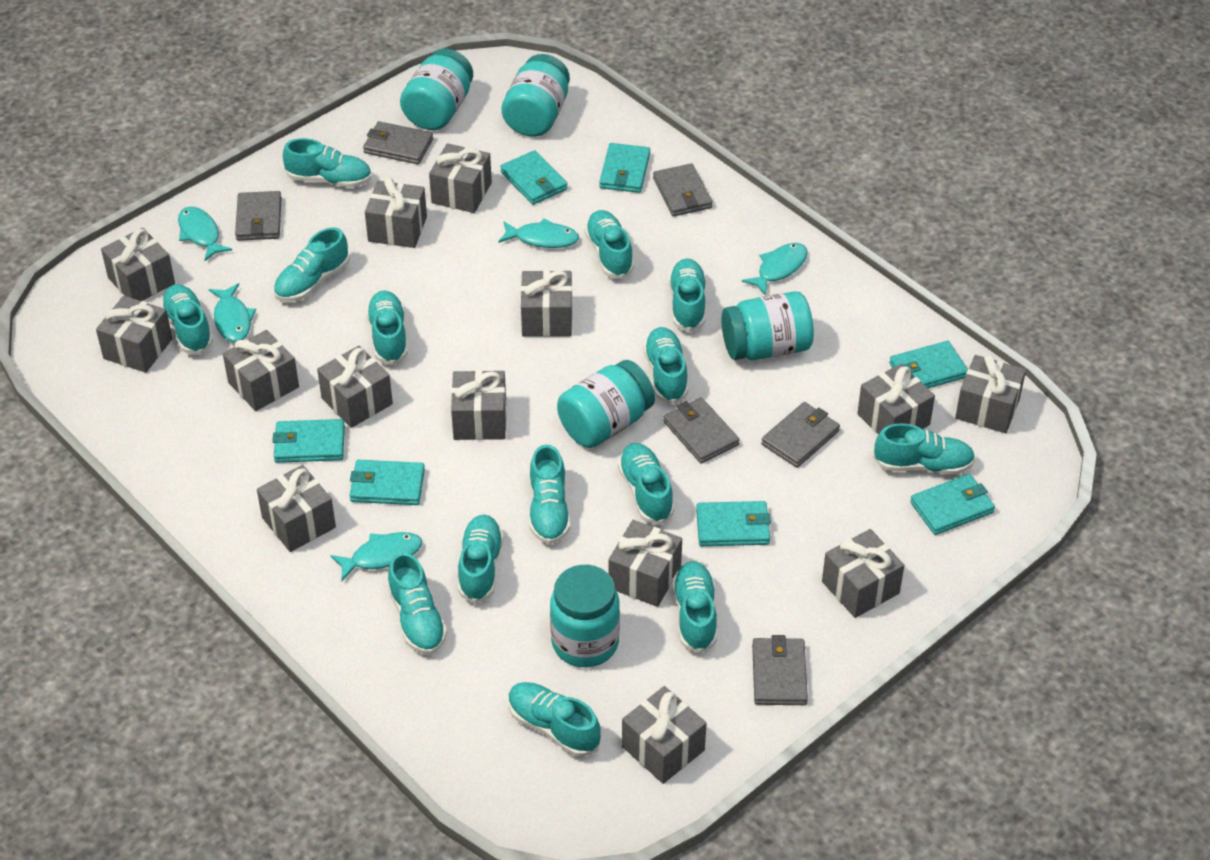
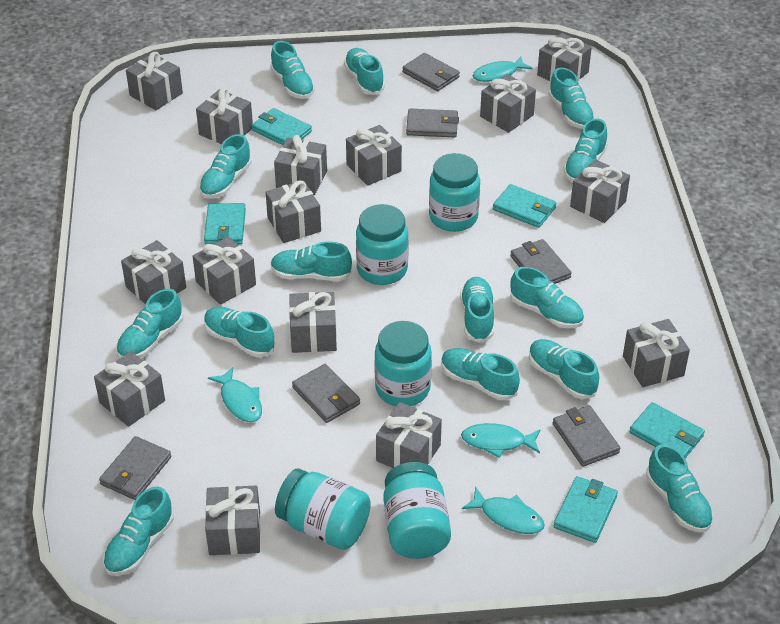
grey gift: [96,296,173,373] [101,228,175,301] [223,330,299,411] [257,465,336,552] [317,345,393,428] [365,178,427,248] [429,143,492,213] [451,370,507,440] [521,270,573,337] [608,520,682,607] [622,686,707,784] [822,529,904,618] [857,364,935,435] [955,354,1026,433] = 14 -> [94,351,165,427] [121,240,186,304] [126,52,183,110] [193,236,256,305] [196,88,253,144] [205,486,261,555] [266,180,321,243] [274,135,327,195] [289,292,337,353] [346,125,402,186] [376,402,442,468] [480,74,536,133] [537,33,592,82] [570,159,630,223] [623,319,690,387] = 15
turquoise fish: [178,206,232,261] [209,283,256,342] [330,532,422,581] [498,219,579,248] [742,243,808,296] = 5 -> [208,367,262,422] [461,423,541,458] [462,486,545,534] [472,56,532,82] = 4
turquoise wallet: [272,419,345,463] [349,460,425,505] [500,150,568,205] [599,143,650,193] [696,501,771,546] [889,341,968,388] [910,474,995,535] = 7 -> [204,203,246,245] [252,108,312,145] [493,184,556,228] [554,476,618,543] [629,402,705,458] = 5

